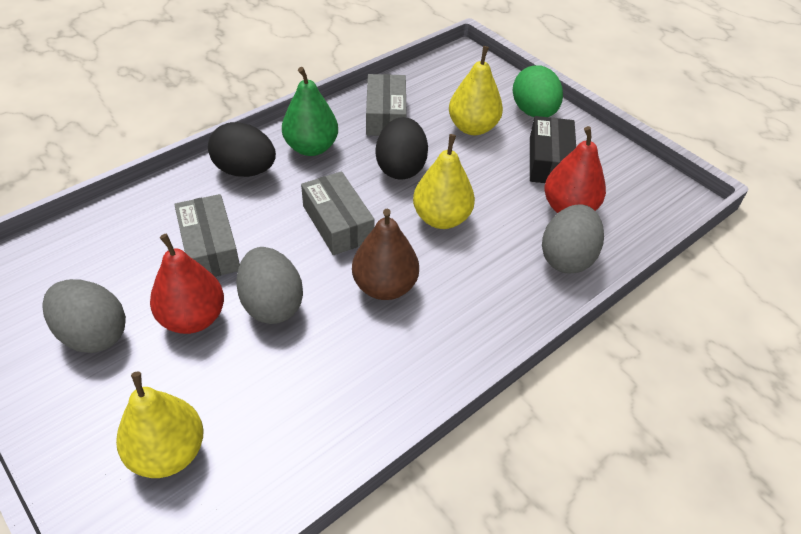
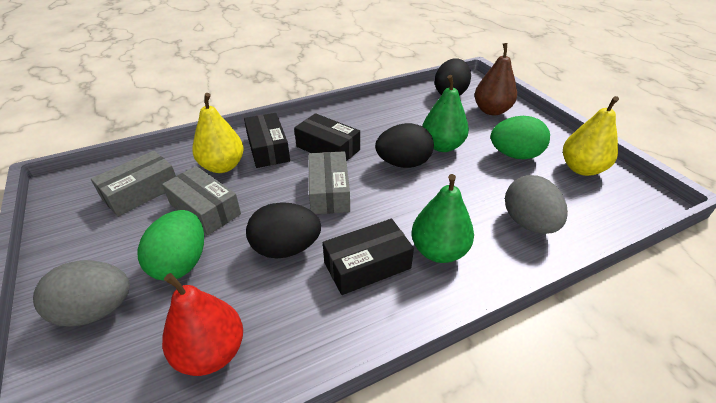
black box: [530,116,576,183] = 1 -> [244,113,290,168] [294,113,360,161] [323,219,414,295] = 3
black egg: [208,122,276,177] [376,117,428,180] = 2 -> [246,202,321,259] [375,123,434,168] [435,58,471,96] = 3
green egg: [513,65,563,117] = 1 -> [137,210,204,281] [491,116,550,159] = 2
green pear: [282,67,338,156] = 1 -> [412,174,474,263] [422,75,469,152] = 2
grey egg: [42,279,126,353] [236,247,303,324] [542,205,604,274] = 3 -> [33,260,130,327] [505,175,568,234] = 2
red pear: [150,234,224,334] [544,126,606,213] = 2 -> [162,273,243,376] = 1
yellow pear: [116,372,204,478] [413,134,475,229] [449,46,503,135] = 3 -> [192,93,244,173] [563,96,619,176] = 2

